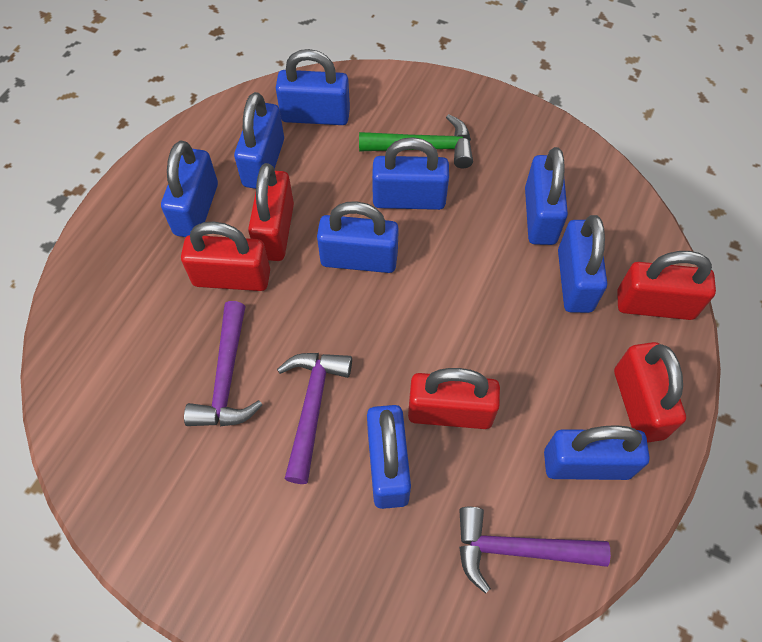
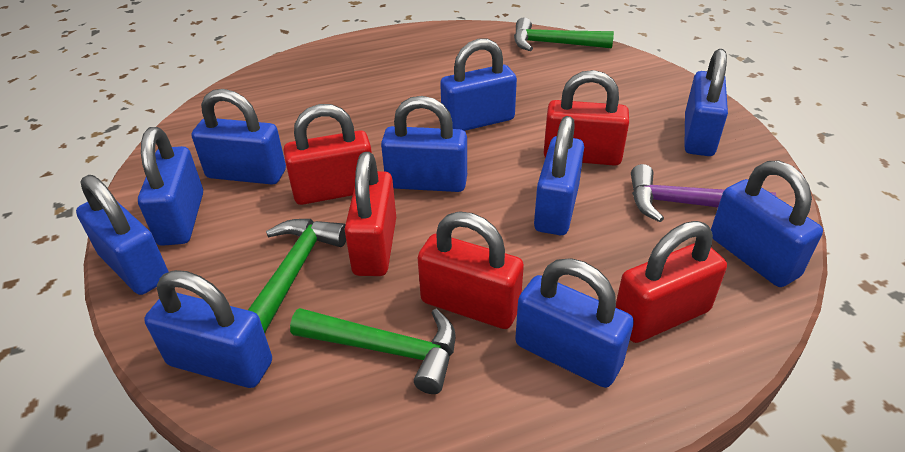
blue padlock: [161,140,218,237] [234,92,284,189] [276,49,350,125] [317,201,399,273] [367,405,411,509] [372,137,449,210] [525,147,568,245] [544,425,650,480] [558,215,607,313] = 9 -> [76,175,169,295] [138,127,203,246] [144,270,272,388] [192,89,286,185] [381,96,467,192] [440,39,517,131] [515,258,634,388] [534,116,584,235] [684,49,728,156] [711,161,823,287] = 10
green hammer: [359,114,473,169] = 1 -> [248,219,346,333] [290,308,456,394] [514,17,614,51] = 3
purple hammer: [184,301,262,427] [277,353,352,484] [459,507,611,594] = 3 -> [631,164,777,222] = 1

